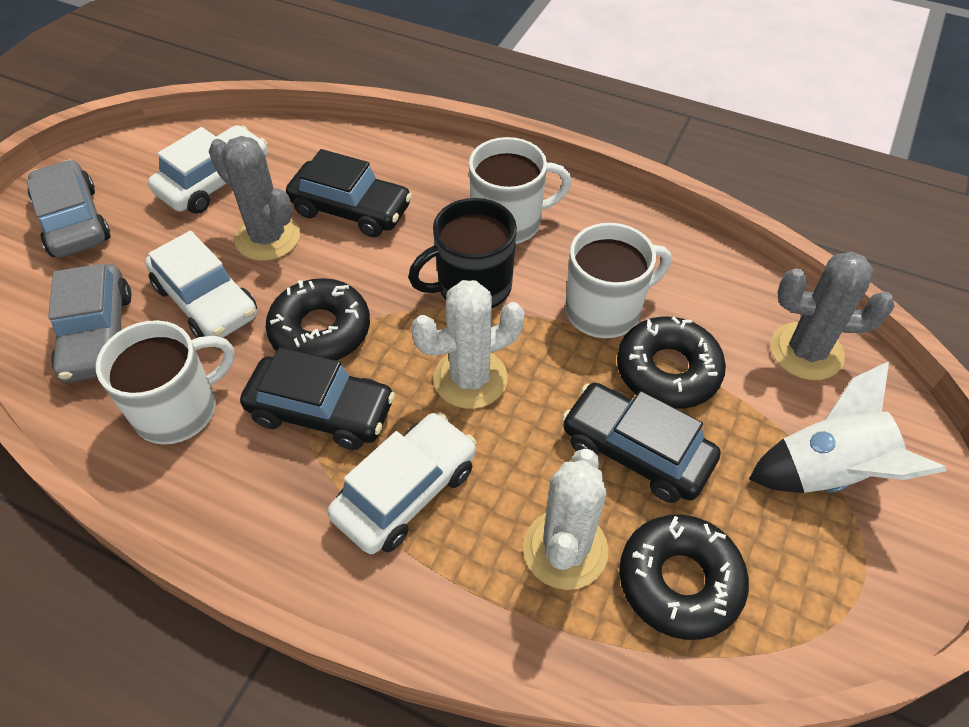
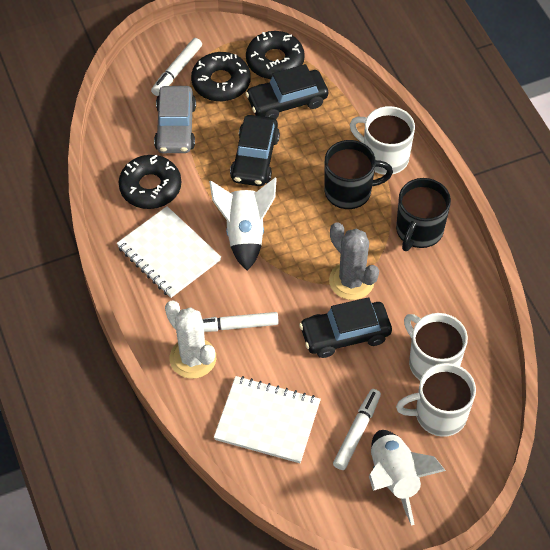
black mug: [408,198,517,308] = 1 -> [324,140,393,209] [396,178,451,251] = 2
grey cactus: [209,136,300,261] [771,252,895,380] = 2 -> [329,222,379,300] = 1
grey car: [27,160,110,258] [48,263,132,382] = 2 -> [154,86,196,153] = 1
white cactus: [411,280,525,409] [523,449,609,590] = 2 -> [165,301,216,379] = 1
white car: [145,231,257,338] [148,125,268,214] [328,412,476,554] = 3 -> none = 0
white marker: none = 0 -> [151,38,202,96] [202,312,279,332] [333,389,381,470] = 3
white notebook: none = 0 -> [117,206,221,298] [214,376,321,463] = 2
white rocket: [749,361,946,493] = 1 -> [209,178,277,271] [369,430,446,526] = 2

